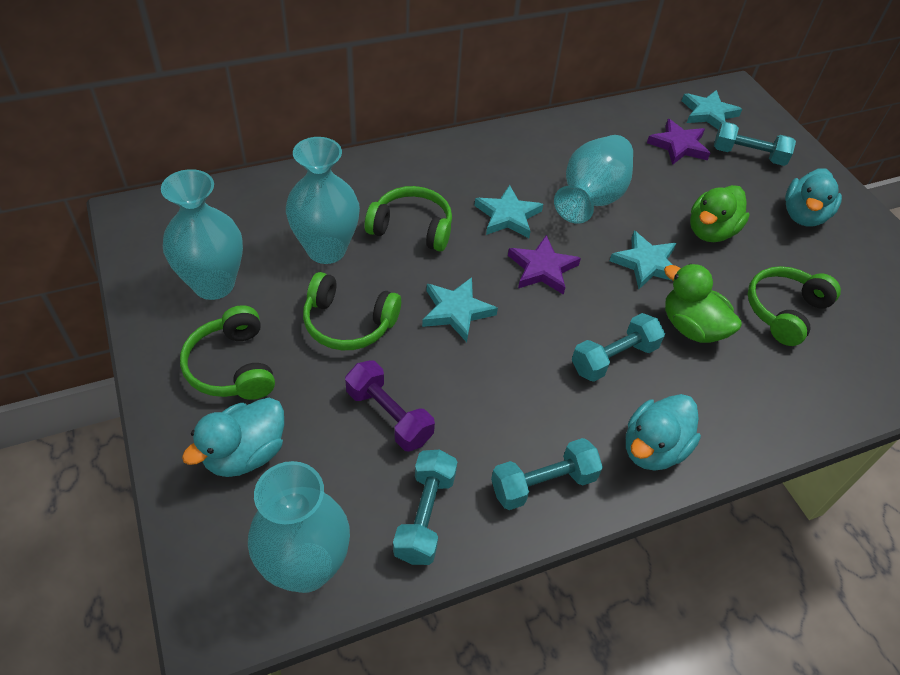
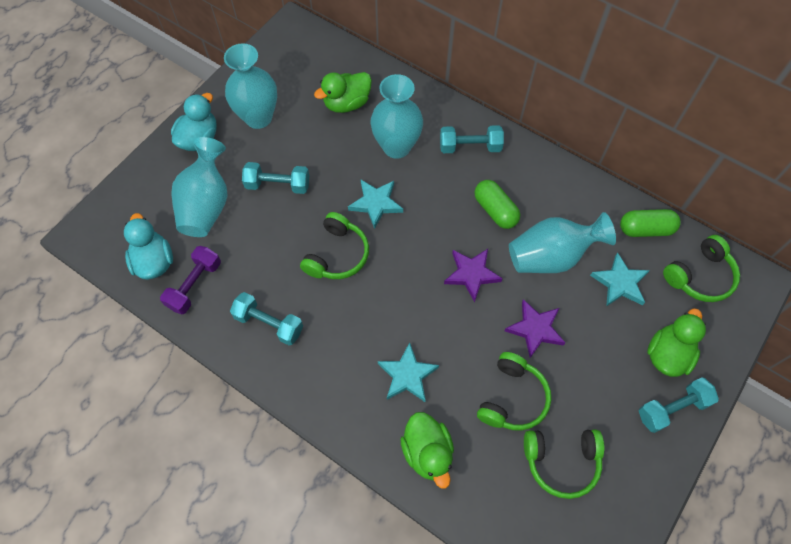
green capsule: none = 0 -> [474,180,521,229] [620,209,681,237] = 2
green duck: [664,264,742,343] [690,185,750,242] = 2 -> [314,72,372,113] [400,412,454,488] [647,308,706,377] = 3
turquoise duck: [182,398,284,477] [626,394,701,471] [785,169,842,227] = 3 -> [124,213,173,280] [171,93,217,151] = 2
turquoise star: [422,277,498,342] [474,185,543,238] [610,231,676,289] [682,90,742,129] = 4 -> [348,180,403,229] [378,342,439,402] [590,252,650,306] = 3

